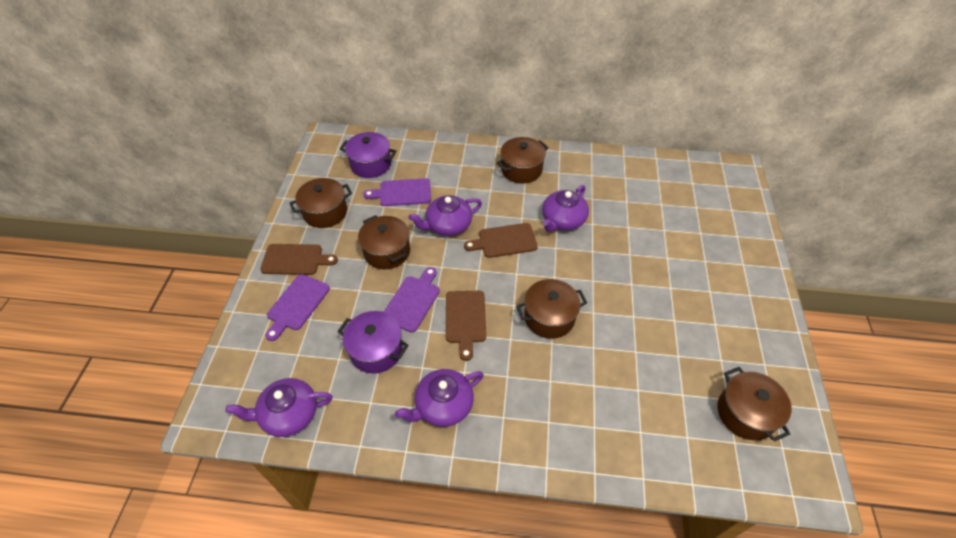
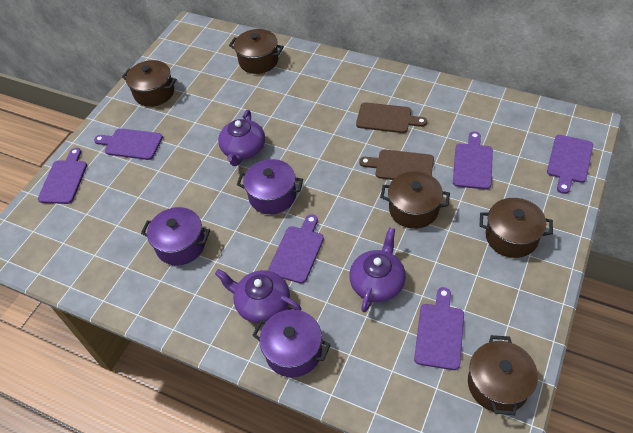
brown cutting board: [260,244,338,275] [446,291,486,361] [464,223,538,258] = 3 -> [356,102,427,133] [359,150,434,180] = 2
purple cutting board: [266,274,330,341] [363,178,431,206] [384,267,440,333] = 3 -> [38,148,87,204] [94,128,163,160] [268,214,324,284] [414,287,464,370] [453,131,493,190] [547,135,593,194] = 6
purple pot: [338,311,409,374] [340,132,397,178] = 2 -> [141,207,210,266] [237,159,303,214] [252,310,331,377] = 3
purple teapot: [225,378,333,437] [395,369,484,427] [409,195,482,236] [542,185,589,232] = 4 -> [215,269,301,324] [218,110,265,166] [349,227,406,312] = 3

